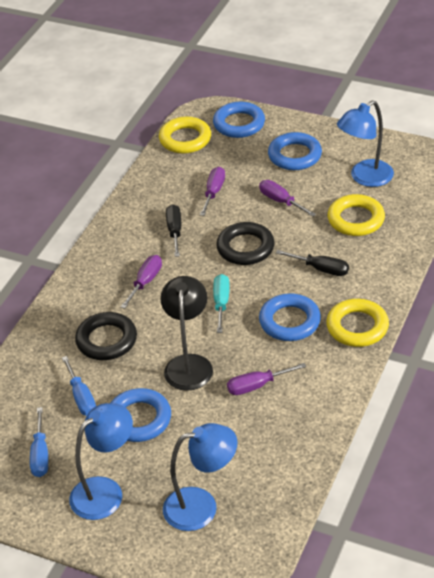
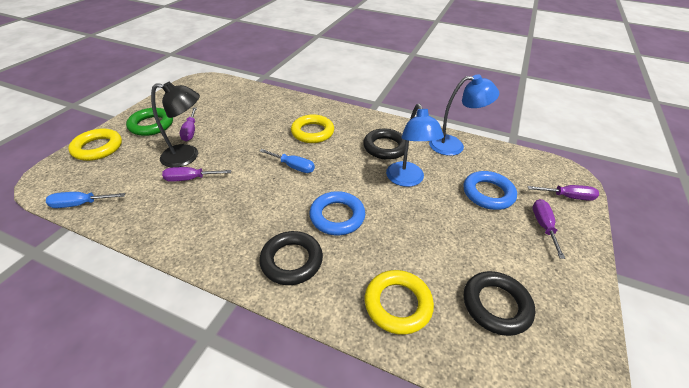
black ring: [75,312,137,360] [216,222,275,265] = 2 -> [259,231,323,285] [363,129,409,160] [464,271,535,336] = 3
black screwdriver: [166,204,181,257] [276,250,349,276] = 2 -> none = 0
blue lamp: [69,403,133,520] [163,423,237,531] [337,100,394,187] = 3 -> [386,104,444,187] [429,74,499,156] = 2
blue ring: [111,388,171,442] [213,102,265,138] [259,293,321,341] [268,132,322,170] = 4 -> [309,191,365,235] [464,171,517,210] = 2
green ring: none = 0 -> [126,108,173,136] = 1
turquoise screwdriver: [213,274,230,333] = 1 -> none = 0

